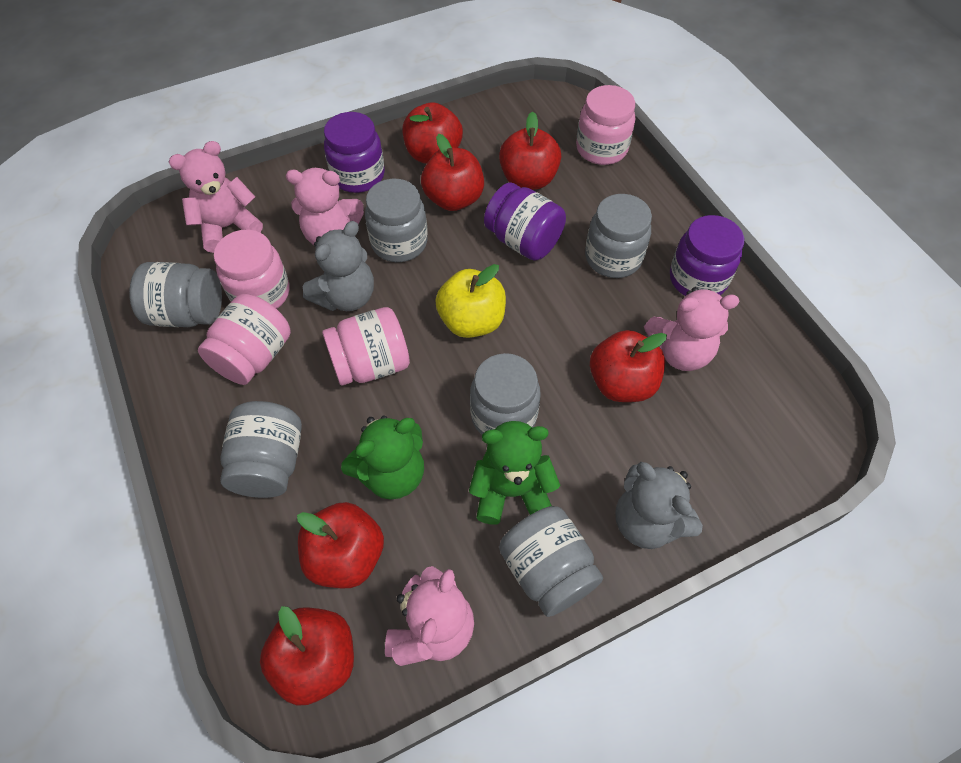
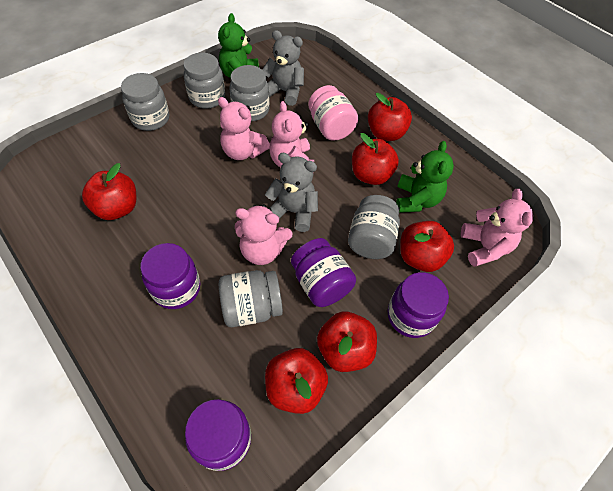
grey jar: [129,262,222,327] [220,401,302,498] [365,179,428,262] [470,353,541,435] [499,506,603,617] [585,194,652,278] = 6 -> [121,73,169,131] [184,53,225,109] [219,270,283,327] [229,65,270,121] [348,195,400,259] = 5
pink jar: [198,294,291,385] [214,229,289,309] [322,307,410,385] [576,85,635,165] = 4 -> [308,85,358,141] = 1
purple jar: [324,112,385,193] [484,182,566,261] [670,215,744,296] = 3 -> [140,243,200,309] [185,399,251,471] [291,238,356,307] [387,272,449,338] = 4
yellow apple: [435,264,506,338] = 1 -> none = 0

